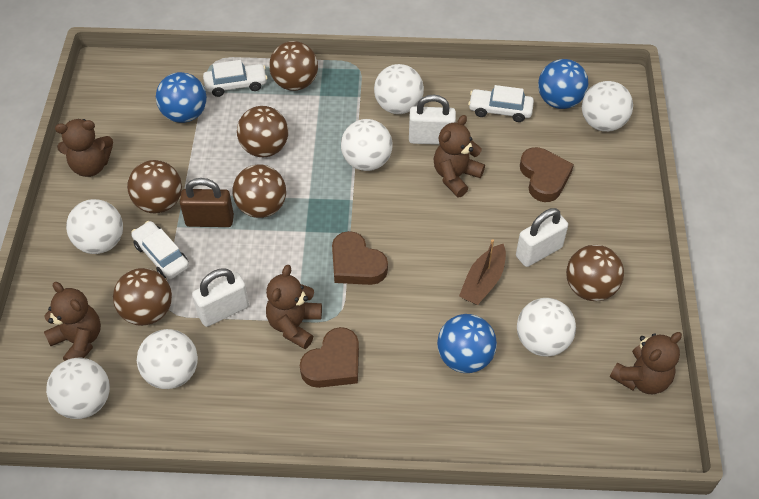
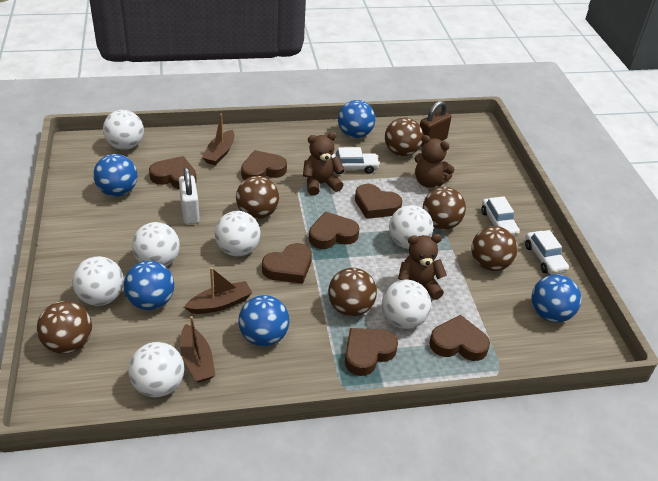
blue ball: [156,72,207,123] [437,314,497,373] [538,59,588,109] = 3 -> [93,154,137,197] [124,261,174,310] [238,295,290,347] [338,100,375,138] [531,274,582,323] = 5
brown boat: [459,239,506,305] = 1 -> [180,316,216,382] [184,267,252,314] [202,113,234,165] = 3
brown heart: [300,327,359,388] [332,231,388,285] [520,147,574,202] = 3 -> [149,156,197,190] [241,150,287,180] [262,243,312,284] [309,212,360,249] [345,328,398,376] [355,184,402,219] [429,315,490,361] = 7
brown teddy bear: [44,282,101,361] [55,119,113,177] [266,265,322,349] [434,115,485,197] [610,332,682,394] = 5 -> [303,132,345,195] [398,234,447,300] [414,135,455,188] = 3
white padlock: [192,268,249,327] [409,95,456,145] [516,208,568,267] = 3 -> [179,167,200,224] = 1

